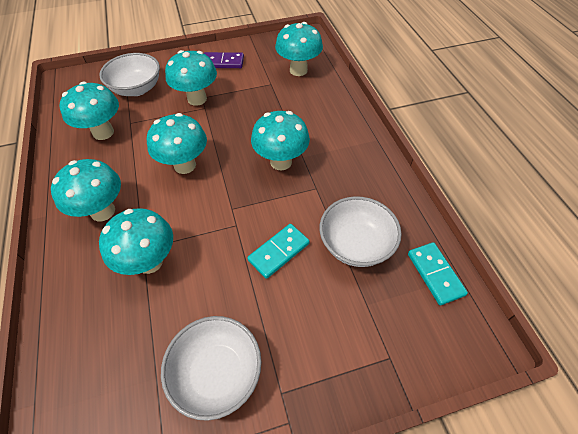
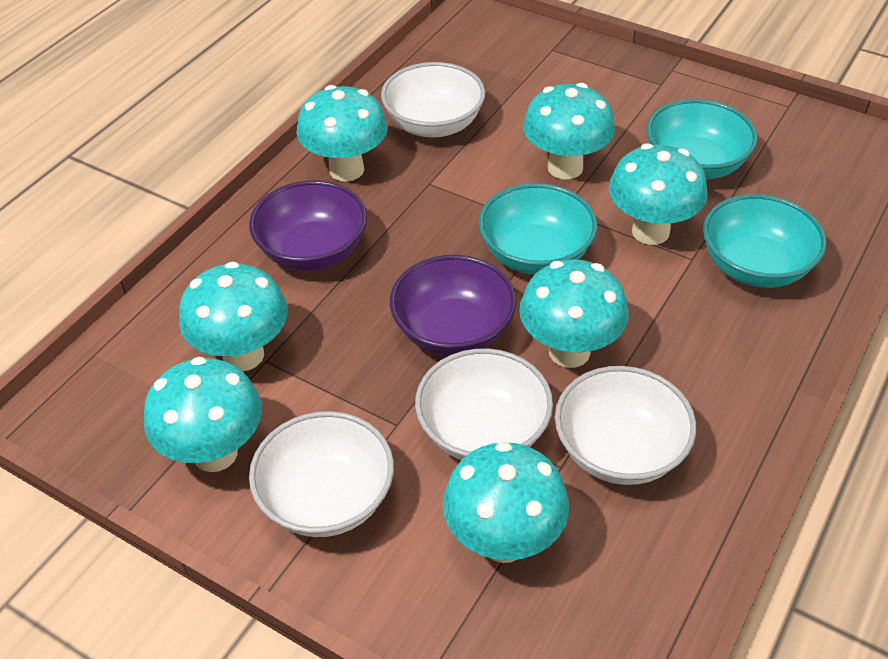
purple bowl: none = 0 -> [249,180,367,271] [390,255,516,356] = 2
purple domino: [204,52,244,68] = 1 -> none = 0
turquoise bowl: none = 0 -> [479,183,597,275] [647,99,758,179] [703,194,827,288] = 3
turquoise domino: [247,224,310,279] [408,242,468,305] = 2 -> none = 0
white bowl: [99,53,160,96] [161,316,262,421] [320,196,402,267] = 3 -> [249,411,394,537] [381,62,485,138] [415,348,553,460] [555,366,696,485] = 4

